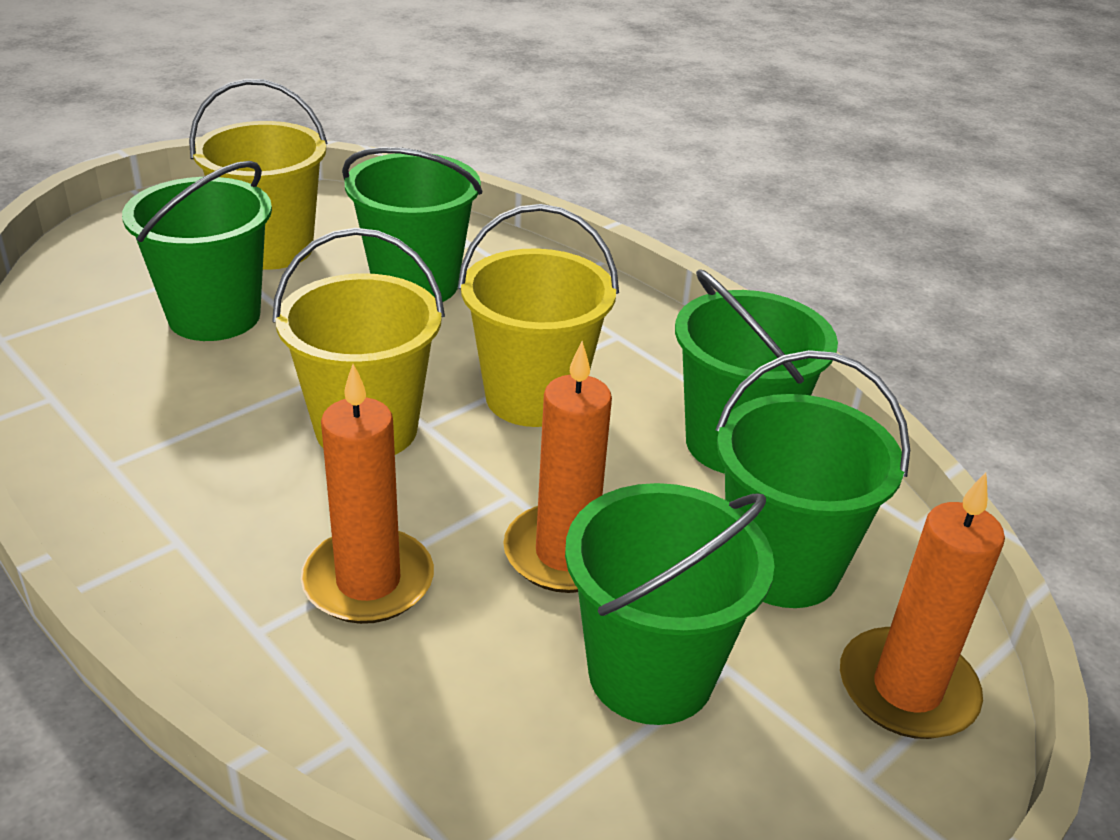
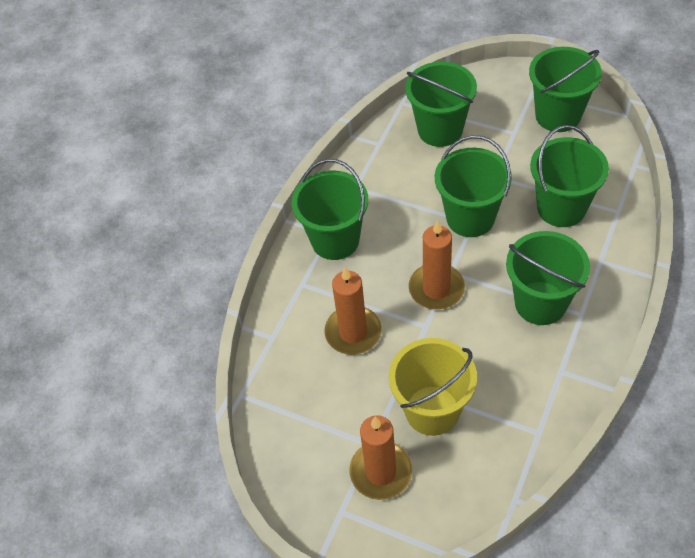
green bucket: [122,161,272,341] [342,147,482,302] [565,483,774,725] [675,269,838,474] [716,350,910,608] = 5 -> [292,159,368,260] [405,62,477,147] [435,135,512,237] [506,231,590,325] [529,47,602,132] [530,125,609,227] = 6
yellow bucket: [189,79,327,270] [272,228,445,455] [458,204,619,427] = 3 -> [389,338,477,436] = 1

